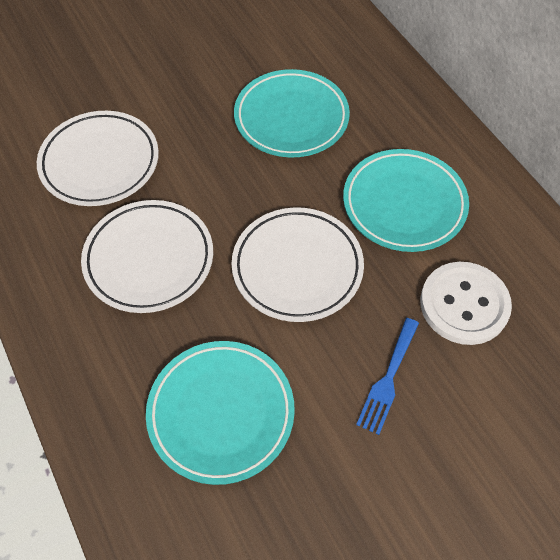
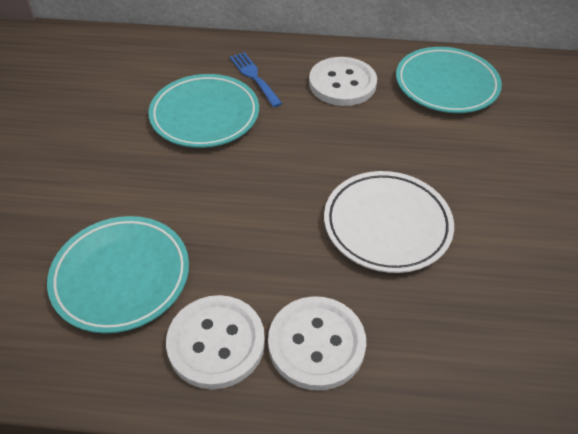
white button: [420,262,512,345] = 1 -> [166,295,265,389] [268,296,366,391] [309,57,377,106] = 3
white plate: [37,111,159,206] [81,200,213,313] [232,207,364,322] = 3 -> [324,171,454,273] = 1

